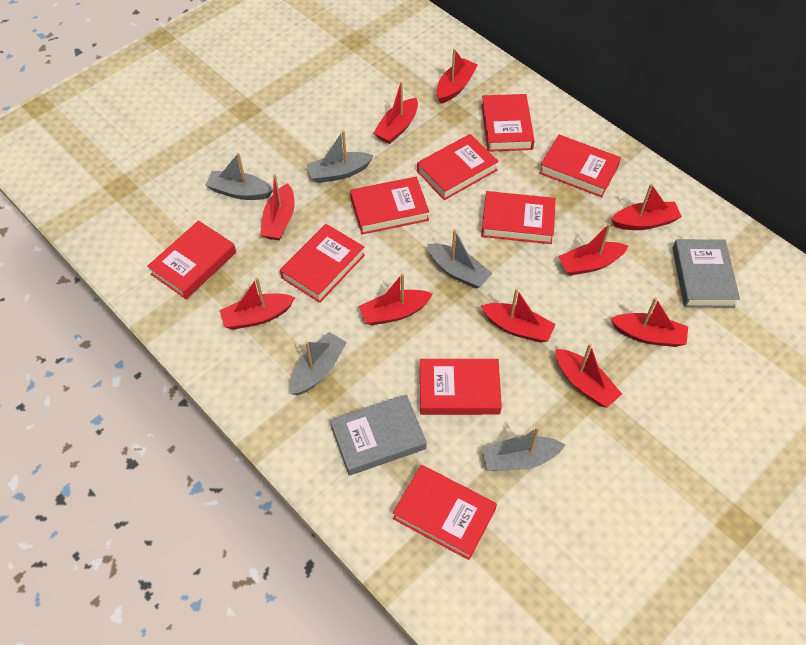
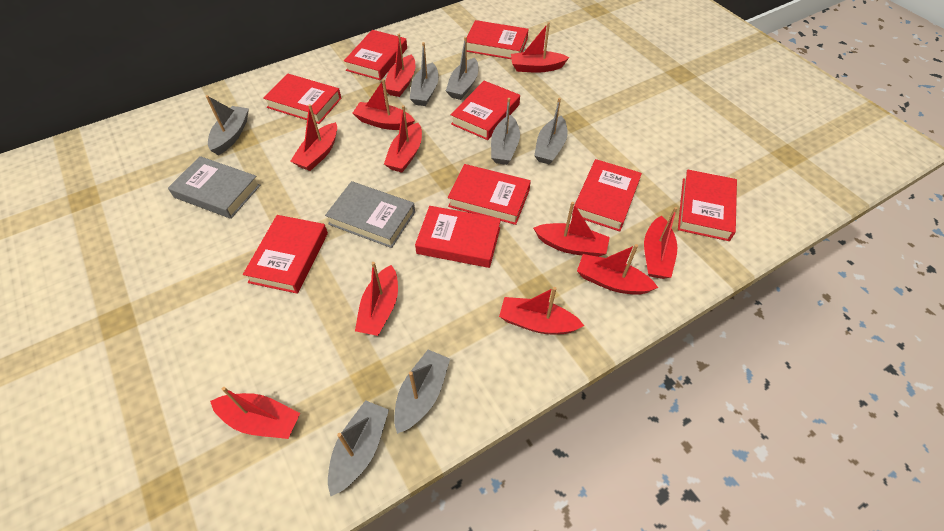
grey boat: [205,153,273,200] [290,332,347,395] [307,130,374,183] [427,229,492,289] [482,426,565,471] = 5 -> [206,95,249,155] [328,400,389,497] [394,350,450,434] [410,42,439,106] [446,37,478,100] [491,98,520,165] [534,98,567,165] = 7
red boat: [220,277,295,330] [260,174,295,240] [359,273,433,325] [374,81,418,144] [436,49,478,104] [481,288,556,343] [556,344,622,408] [558,223,628,276] [611,184,682,230] [611,297,688,347] = 10 -> [210,387,300,439] [290,104,337,171] [352,79,415,130] [355,262,398,336] [383,34,415,97] [384,105,422,172] [499,287,584,334] [511,22,569,73] [533,202,610,257] [577,244,658,295] [644,207,678,279] = 11

